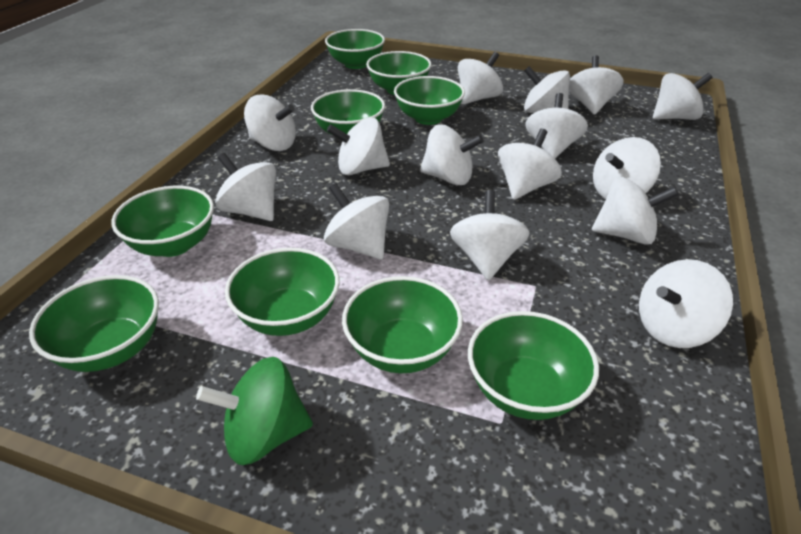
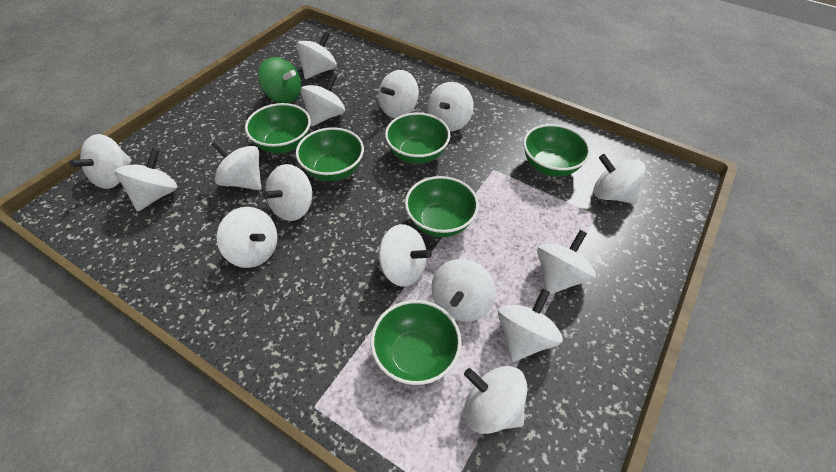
green bowl: [29,275,159,372] [111,186,214,257] [225,248,340,336] [311,89,385,139] [325,29,385,69] [342,276,463,373] [366,51,432,95] [394,76,465,125] [468,311,599,420] = 9 -> [245,103,311,153] [296,127,364,181] [371,300,462,385] [385,113,451,164] [405,176,479,237] [523,124,591,177] = 6

